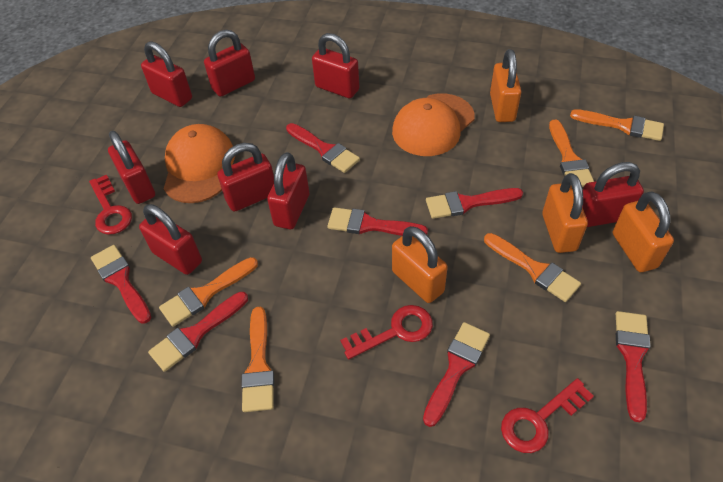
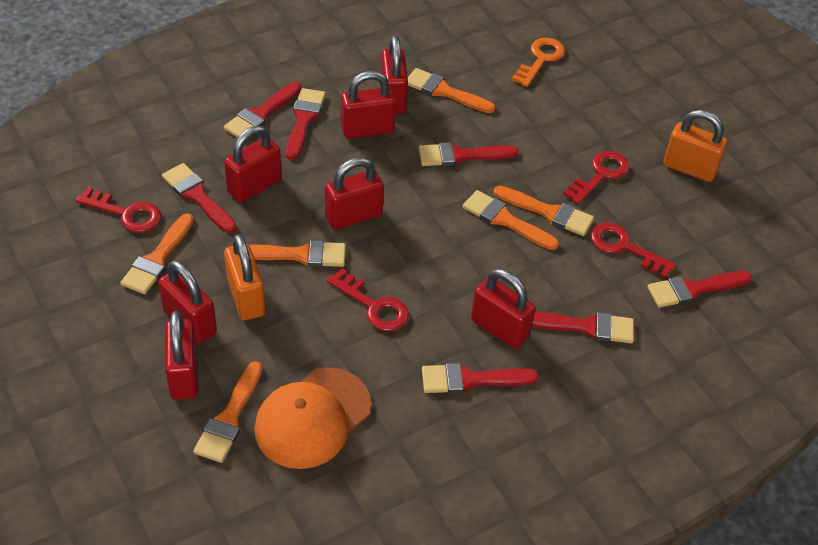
orange brush: [159,257,258,327] [241,307,274,412] [484,233,581,302] [549,119,594,187] [570,109,664,141] = 5 -> [120,213,194,294] [193,361,263,463] [249,240,346,267] [408,68,496,113] [462,190,559,250] [494,186,594,236] = 6
orange cap: [164,124,235,203] [392,93,475,156] = 2 -> [254,367,371,469] = 1
orange key: none = 0 -> [512,38,565,87] = 1
orange padlock: [392,226,448,303] [490,49,521,122] [542,173,588,253] [613,191,674,272] = 4 -> [224,234,265,320] [663,110,727,182] = 2
red key: [89,175,132,235] [340,305,433,359] [501,378,594,453] = 3 -> [76,187,161,233] [327,268,409,331] [563,151,629,204] [590,223,676,278] = 4
red padlock: [108,131,155,204] [139,204,202,275] [141,41,192,107] [204,30,255,97] [217,143,274,212] [267,152,309,229] [312,33,359,98] [582,162,644,227] = 8 -> [158,260,217,344] [165,311,199,400] [224,126,282,202] [325,157,384,230] [341,71,396,138] [381,36,408,113] [471,269,536,349] = 7

